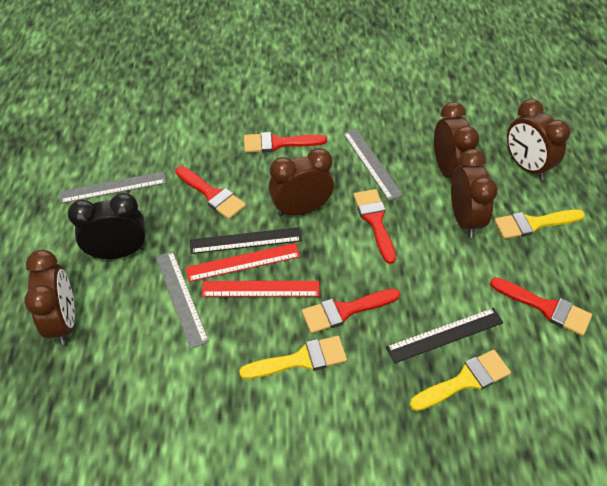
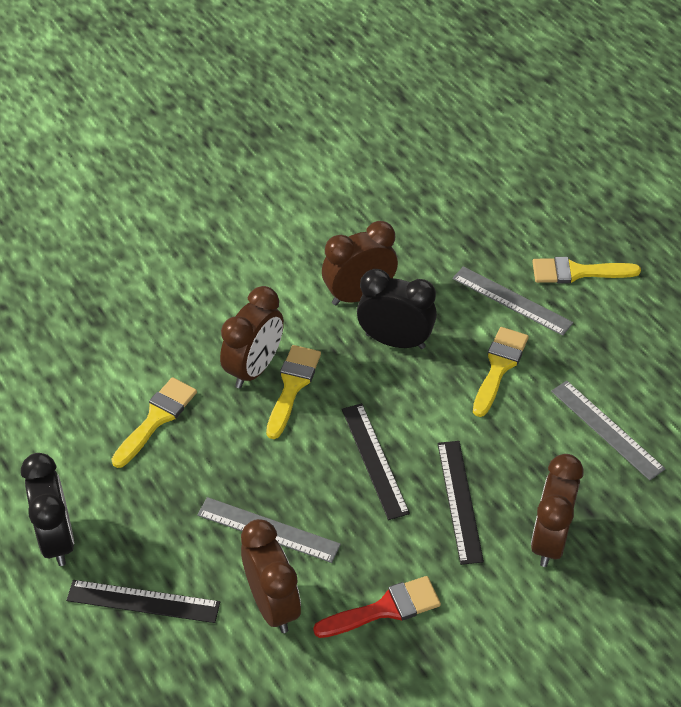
black clock: [68,193,146,259] = 1 -> [21,453,74,566] [357,269,437,349] = 2
black ruler: [190,227,302,254] [386,308,503,363] = 2 -> [66,580,220,623] [342,403,410,520] [438,441,484,565] = 3
brown clock: [24,249,75,345] [269,148,334,217] [434,102,479,179] [451,149,498,238] [507,99,570,180] = 5 -> [220,286,284,388] [241,519,301,633] [322,221,398,305] [531,454,584,567] = 4
red brush: [175,166,246,219] [244,132,327,153] [302,288,400,333] [353,189,396,264] [490,277,592,336] = 5 -> [313,576,441,638] = 1
red ruler: [186,243,300,282] [202,281,319,297] = 2 -> none = 0
yellow brush: [239,336,347,379] [410,350,511,411] [494,210,585,239] = 3 -> [111,377,197,468] [266,345,321,439] [473,327,529,417] [532,257,641,284] = 4

